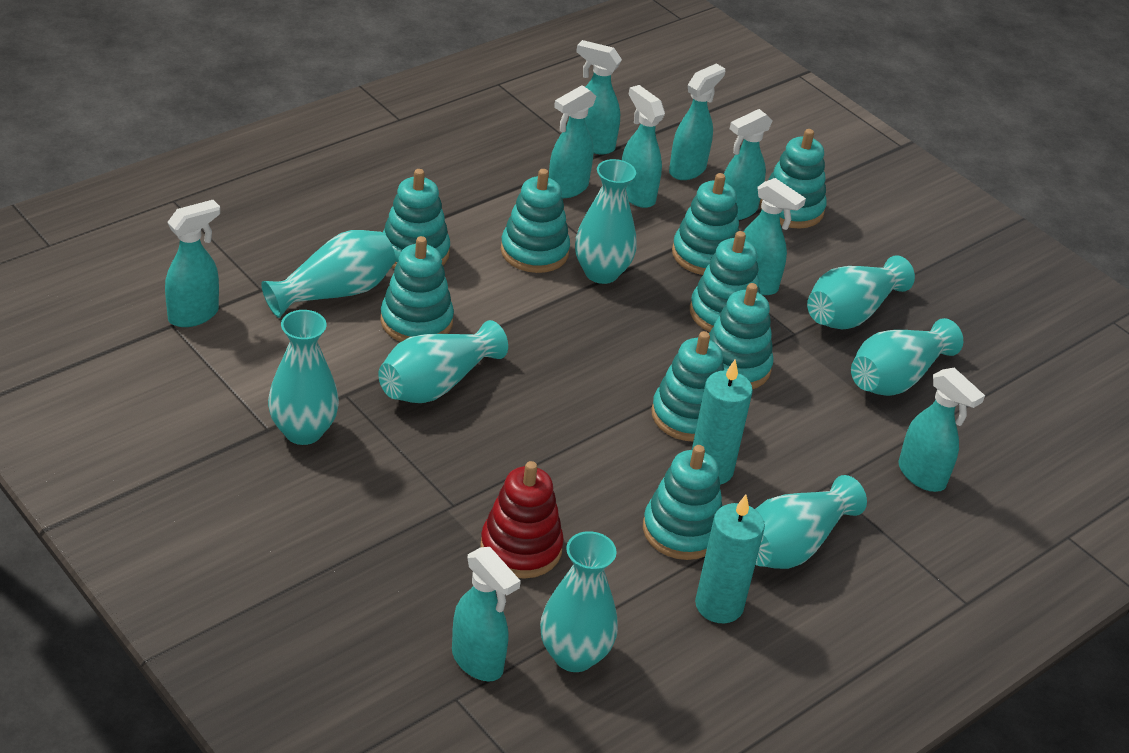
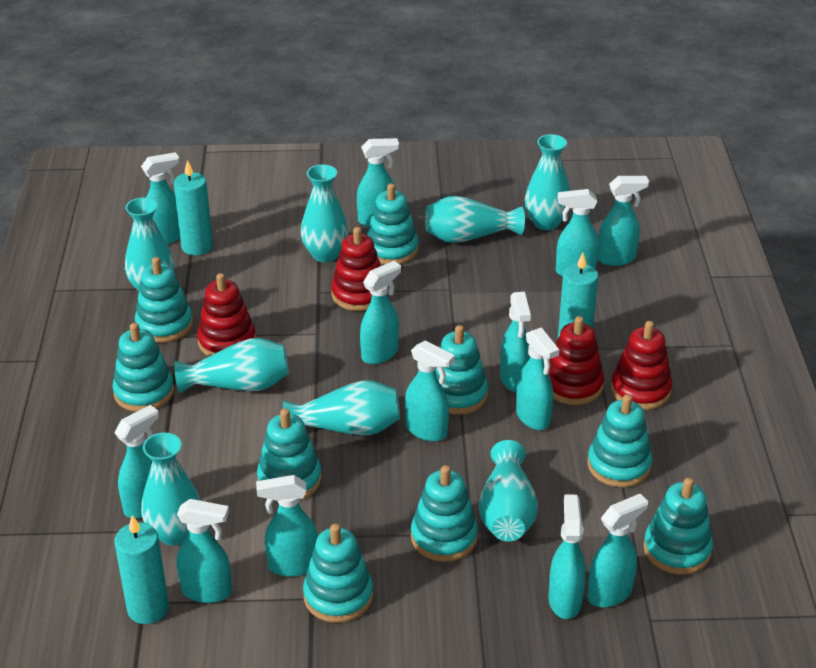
red stacking toy: [480,461,564,579] = 1 -> [197,273,256,356] [331,227,381,311] [549,316,604,405] [611,321,672,410] = 4
turquoise candle: [692,360,753,485] [695,495,765,623] = 2 -> [114,515,169,624] [174,160,213,255] [558,253,598,338] = 3
turquoise spray bottle: [165,200,220,327] [452,547,521,681] [549,85,597,198] [576,40,622,154] [622,85,665,208] [669,64,725,180] [724,109,773,220] [744,178,806,295] [899,368,985,492] = 9 -> [114,405,159,518] [141,152,180,244] [177,499,232,603] [256,475,318,577] [357,138,399,227] [360,261,401,364] [405,340,455,441] [500,292,531,392] [516,327,559,430] [548,494,586,619] [556,189,599,277] [587,494,648,607] [598,176,649,266] = 13

